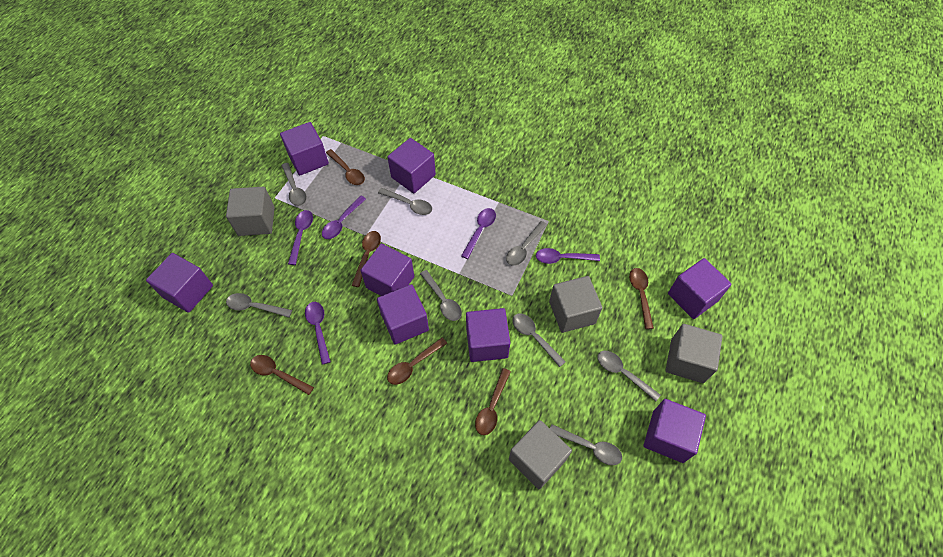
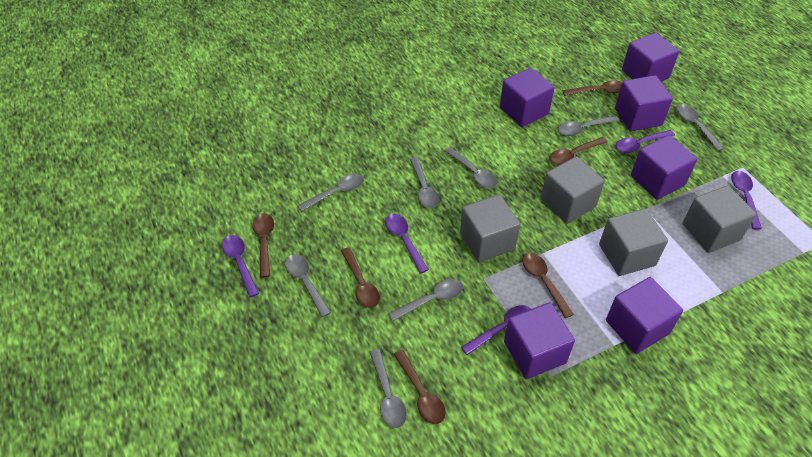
purple cube: [146,253,213,313] [280,122,329,176] [360,244,414,296] [377,284,429,345] [387,138,436,194] [466,308,510,362] [644,399,706,463] [668,258,732,319] = 8 -> [500,68,554,127] [504,302,575,379] [606,277,683,354] [615,75,673,131] [622,33,679,82] [631,135,697,200] = 6

